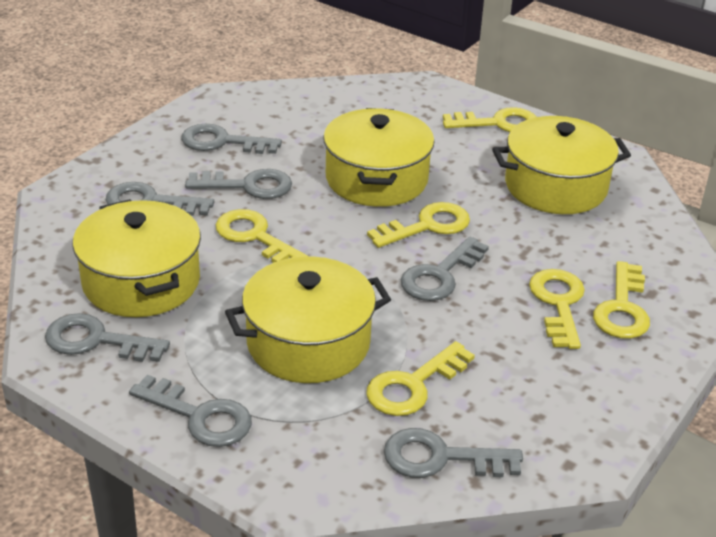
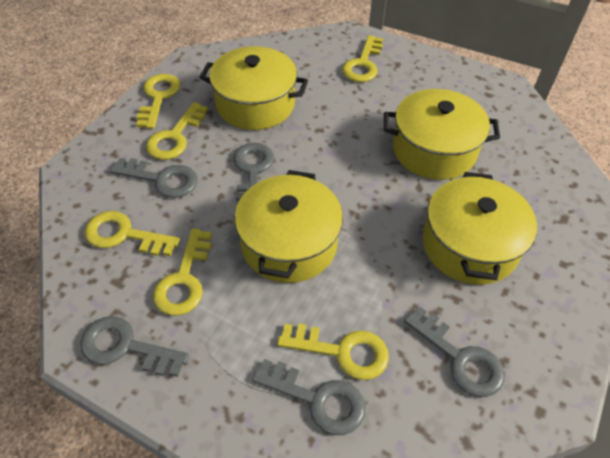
grey key: [45,313,170,362] [106,182,214,216] [129,375,252,447] [181,124,282,154] [185,169,292,199] [384,428,523,478] [401,237,489,301] = 7 -> [80,316,189,377] [110,158,198,198] [233,143,274,203] [252,359,366,435] [404,307,504,397] = 5

